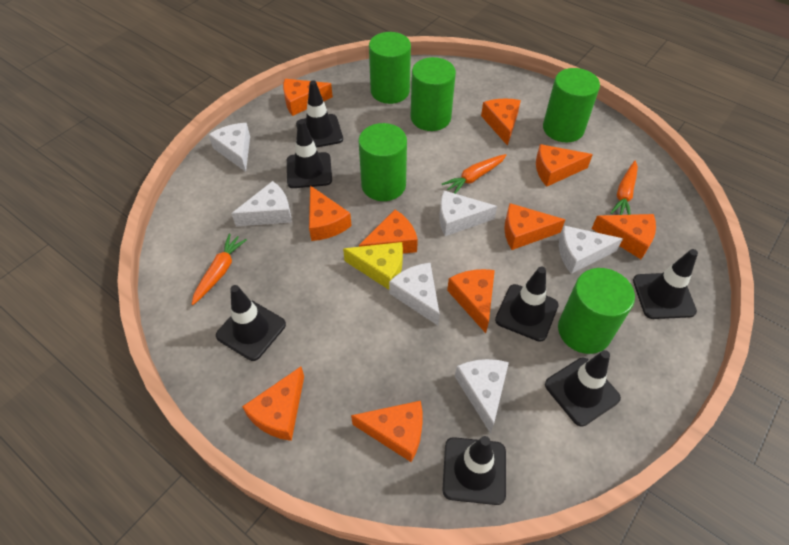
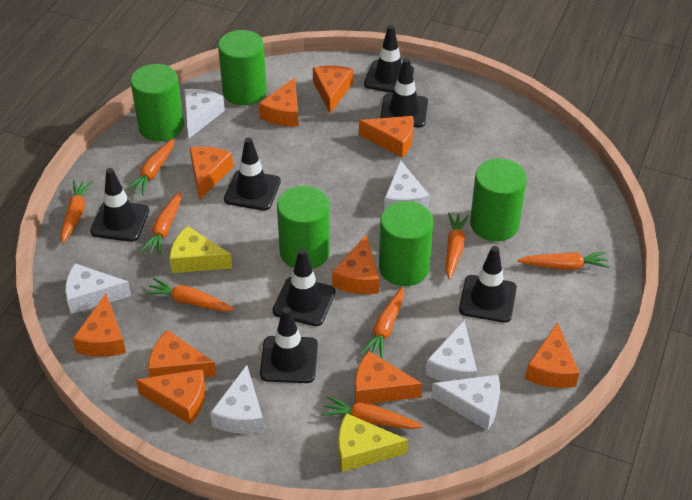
orange carrot: [191,234,247,305] [442,154,506,194] [611,161,638,215] = 3 -> [60,180,93,244] [125,138,175,195] [140,191,181,255] [145,278,234,311] [321,396,423,429] [361,287,404,359] [446,213,469,280] [517,252,610,270] = 8
yellow cheese: [343,242,403,290] = 1 -> [169,226,232,273] [338,413,408,472] = 2

